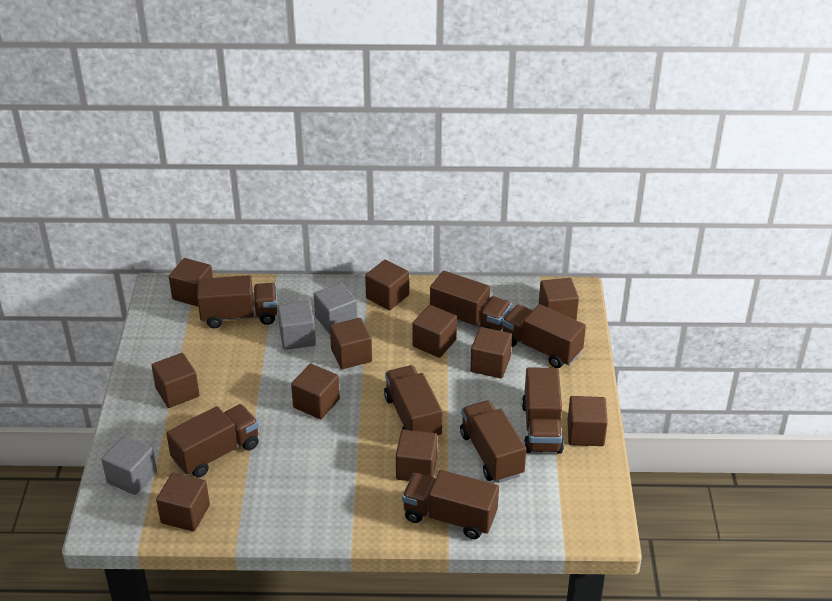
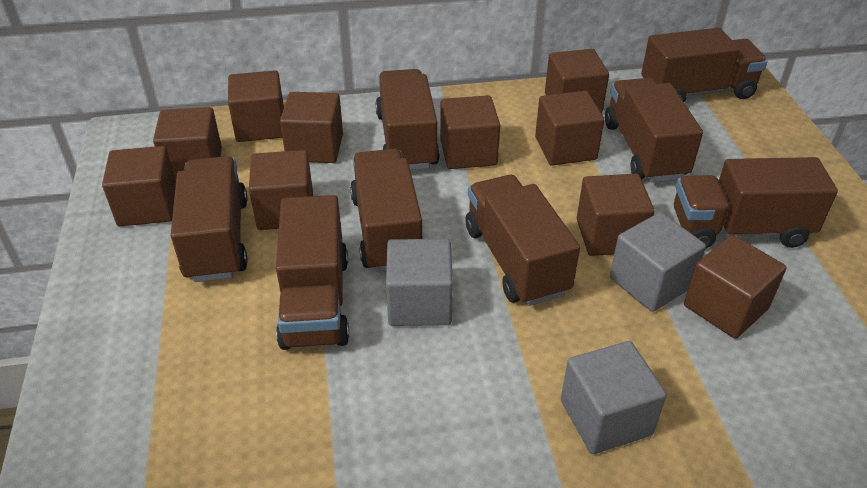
brown cube: [151,353,200,408] [156,472,210,532] [169,258,213,307] [291,363,340,419] [330,318,372,369] [365,260,409,310] [396,429,437,481] [412,305,457,358] [470,327,512,378] [539,278,579,320] [567,396,608,446] = 11 -> [102,146,176,226] [153,107,222,180] [228,70,284,142] [249,150,313,230] [280,92,343,163] [440,95,500,169] [535,91,604,166] [545,49,609,113] [577,174,655,256] [684,235,787,339] = 10

